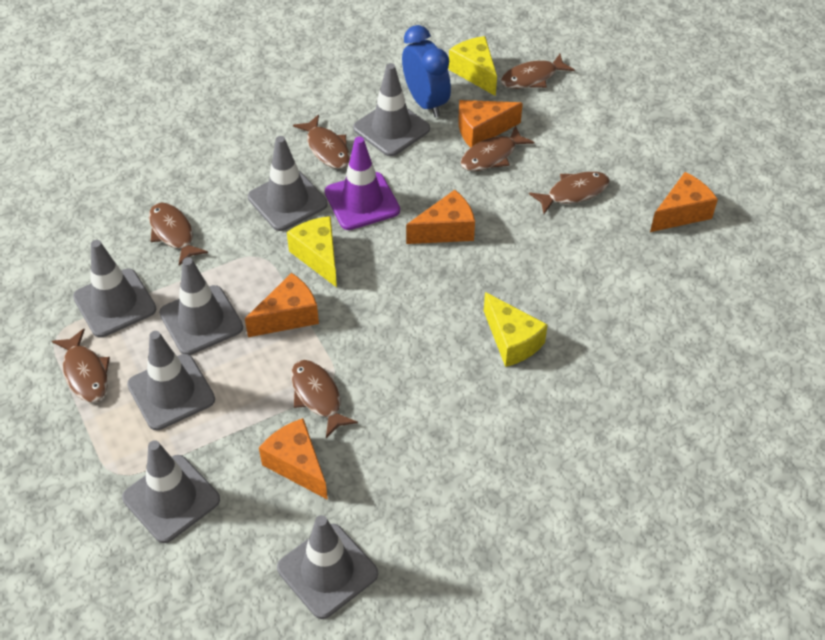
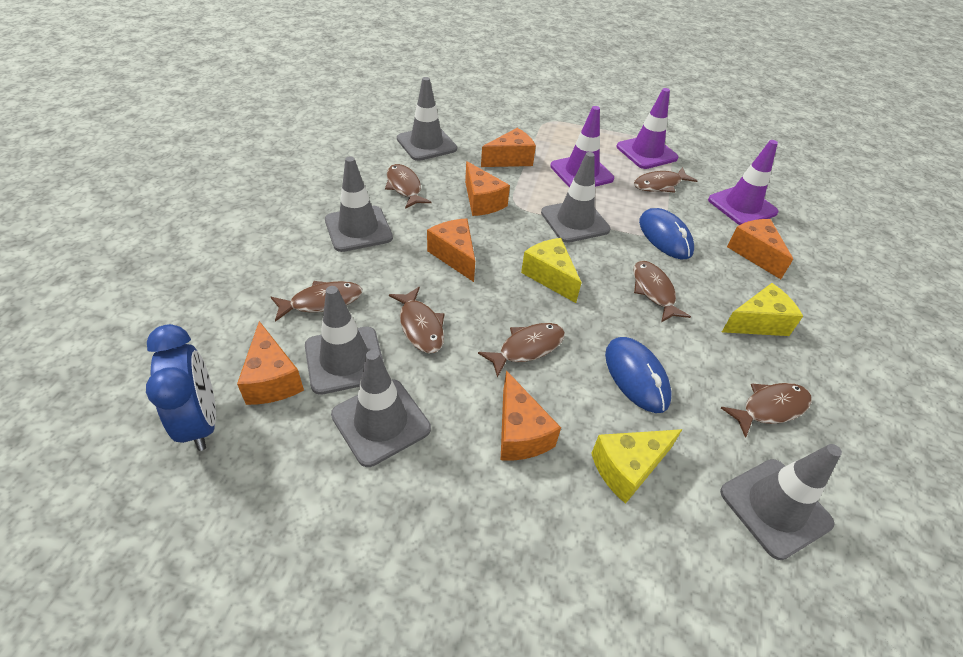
blue mouse: none = 0 -> [605,337,672,413] [639,208,694,259] = 2
grey traffic cone: [73,240,156,338] [122,440,220,543] [127,331,215,430] [159,257,243,355] [248,136,328,231] [277,515,378,619] [353,63,430,156] = 7 -> [305,286,384,395] [325,156,393,252] [331,350,431,467] [397,77,457,161] [541,152,610,243] [720,444,842,560] = 6
orange cheese: [245,273,319,337] [259,418,328,500] [406,190,475,244] [458,100,523,148] [650,172,718,232] = 5 -> [237,321,304,405] [427,218,475,282] [465,161,510,216] [481,128,536,167] [501,370,561,461] [727,219,793,279] = 6
purple traffic cone: [325,136,400,230] = 1 -> [550,106,614,188] [616,88,678,169] [708,140,778,225] = 3

